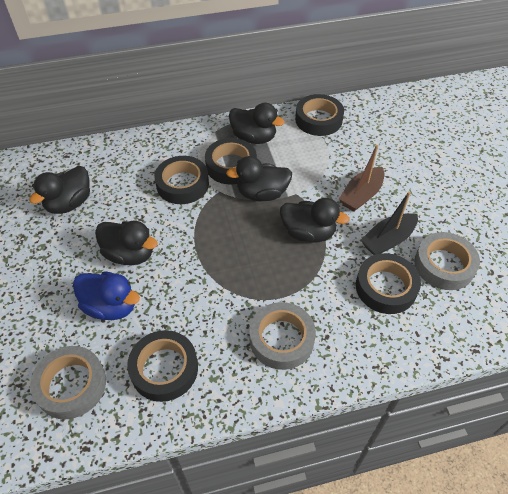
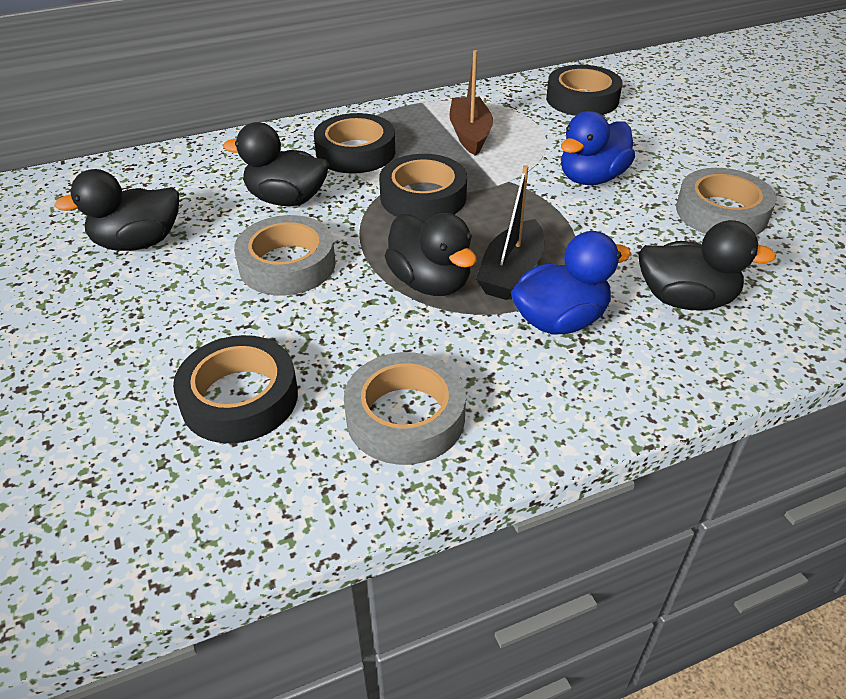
black duck: [29,166,90,214] [95,221,158,265] [226,156,292,201] [229,103,285,144] [280,198,349,243] = 5 -> [54,169,179,251] [223,122,329,206] [385,213,476,296] [638,220,776,311] = 4
black tape: [127,330,198,402] [154,156,209,204] [205,138,257,185] [295,94,344,136] [356,253,421,314] = 5 -> [173,335,298,443] [314,113,395,173] [379,154,467,222] [546,65,622,116] = 4
blue duck: [73,271,140,320] = 1 -> [511,231,631,335] [561,111,635,185] = 2

